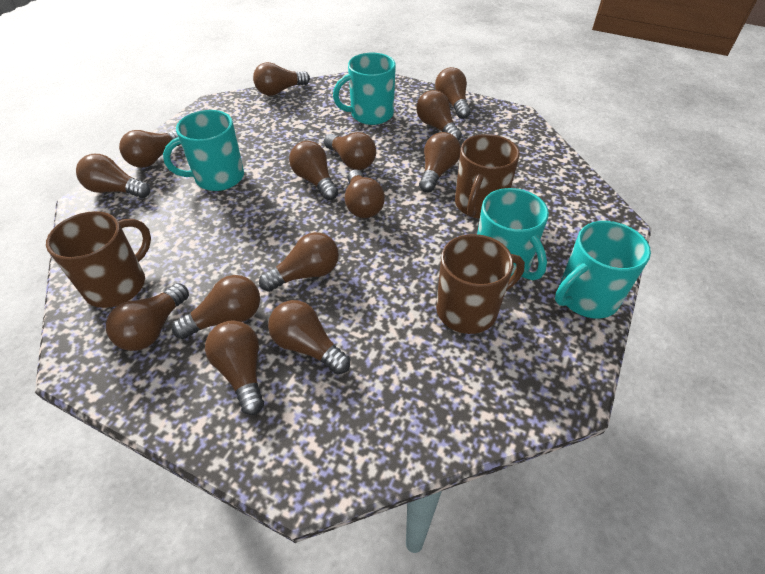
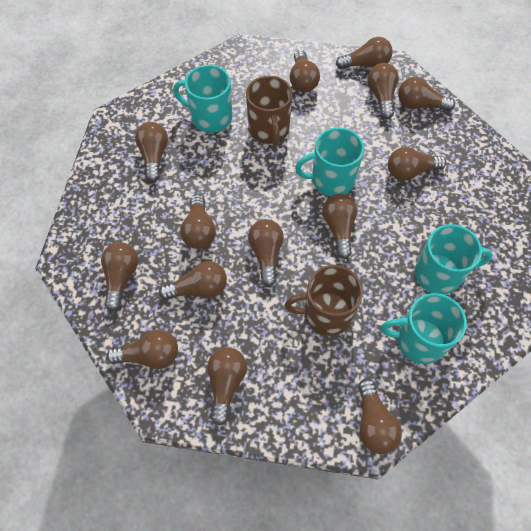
brown mug: [46,211,151,308] [436,234,525,334] [455,134,520,219] = 3 -> [246,76,292,147] [284,265,363,336] = 2

